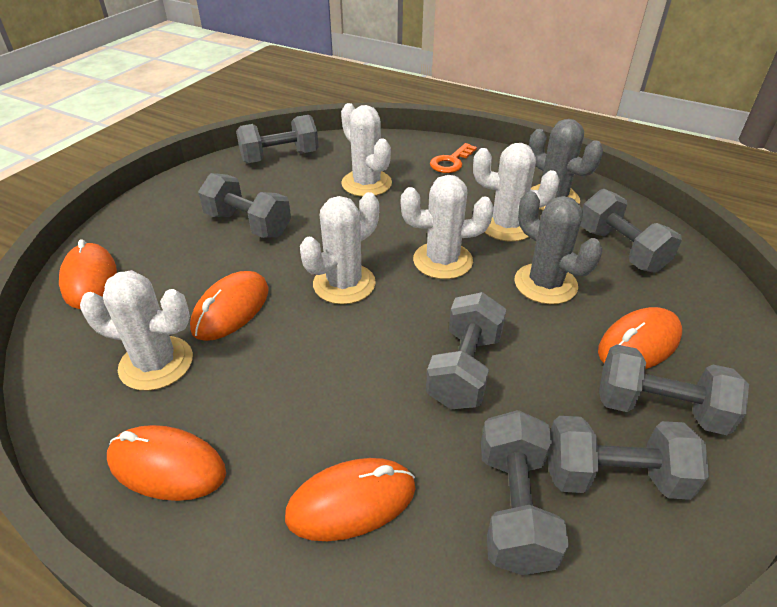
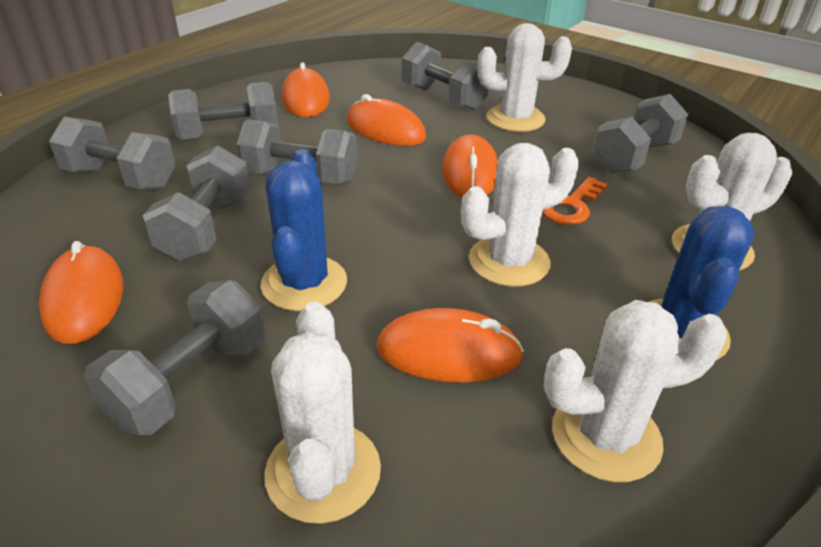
blue cactus: none = 0 -> [261,149,347,311] [649,206,754,360] = 2
grey cactus: [515,191,602,304] [529,119,603,211] = 2 -> none = 0

